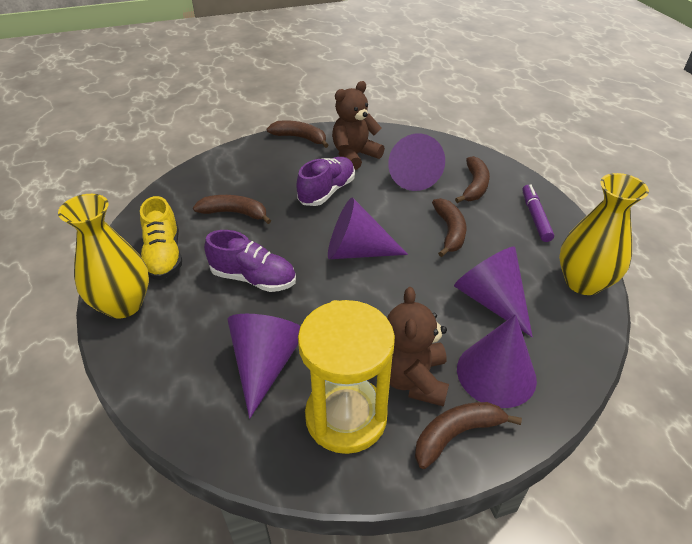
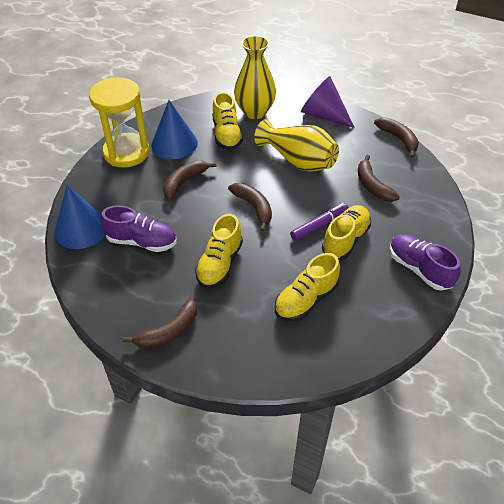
blue cone: none = 0 -> [54,185,105,249] [151,100,198,159] = 2
brown teddy bear: [332,81,385,170] [387,287,449,407] = 2 -> none = 0
purple cone: [228,314,301,419] [328,198,408,259] [388,133,445,191] [454,247,533,337] [457,314,537,408] = 5 -> [301,76,355,128] = 1
yellow shoe: [140,196,182,280] = 1 -> [195,214,243,288] [212,92,243,150] [275,253,340,321] [322,205,371,260] = 4

